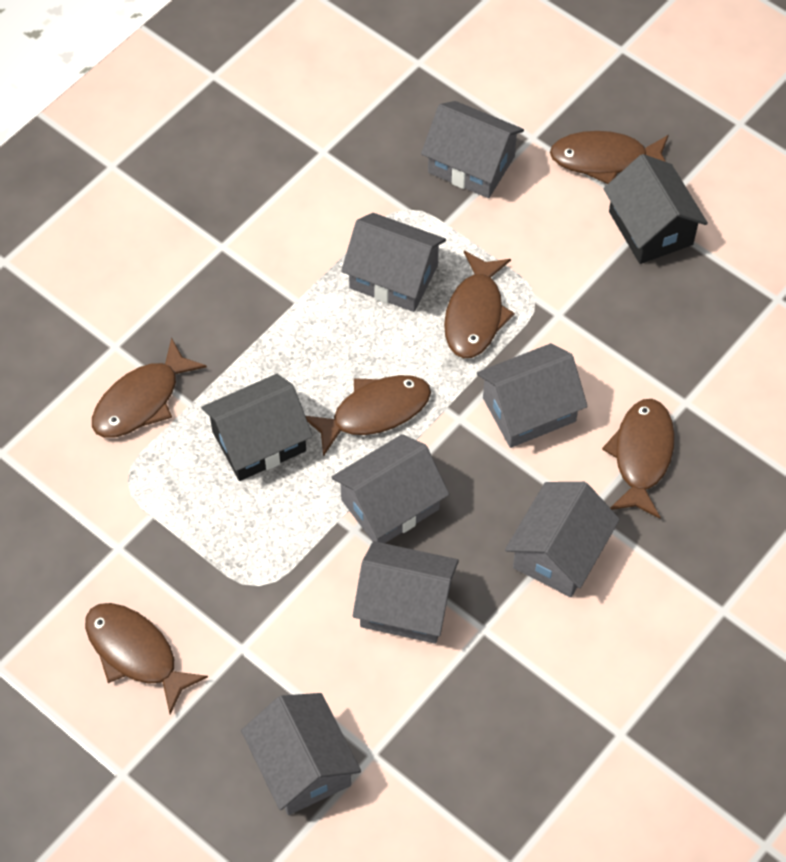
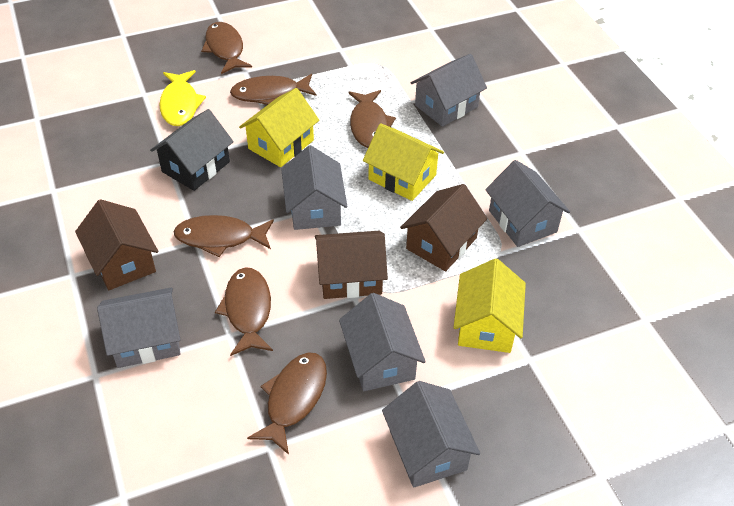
black house: [201,374,313,481] [603,154,708,264] = 2 -> [150,109,234,191] = 1
brown house: none = 0 -> [75,199,158,290] [315,231,388,299] [400,184,487,271] = 3
grey house: [241,693,361,815] [332,434,449,543] [341,213,446,312] [353,541,459,644] [421,101,524,198] [477,343,588,448] [505,482,620,597] = 7 -> [97,287,181,368] [281,145,347,230] [339,293,426,391] [382,381,480,488] [410,54,487,127] [485,160,570,247] = 6
yellow fish: none = 0 -> [159,70,206,126] = 1
yellow house: none = 0 -> [239,88,319,167] [363,123,444,201] [453,258,526,353] = 3

